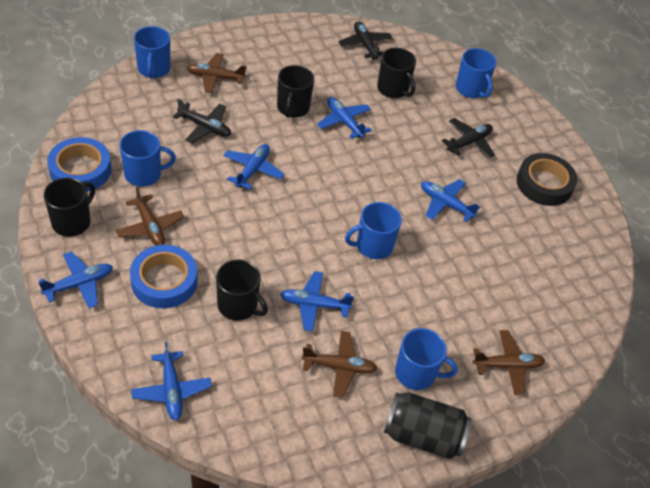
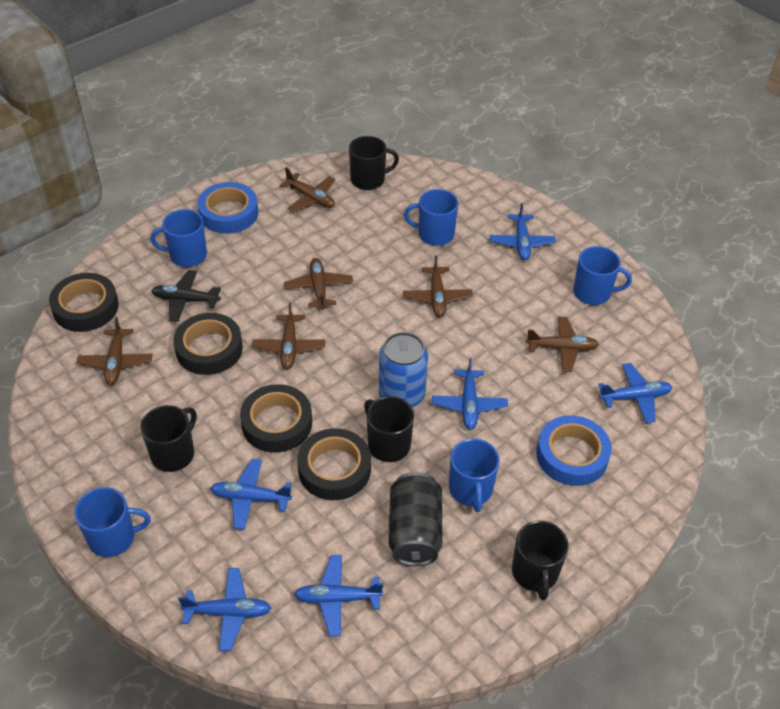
black plane: [173,99,231,143] [339,21,392,60] [442,118,495,158] = 3 -> [151,270,221,322] = 1
black tape: [517,153,577,206] = 1 -> [49,273,119,332] [173,313,243,375] [240,384,312,453] [297,428,371,500] = 4
blue can: none = 0 -> [379,332,428,407] = 1
brown plane: [115,187,184,246] [187,53,246,93] [301,331,377,398] [473,330,545,395] = 4 -> [77,317,153,385] [252,303,325,369] [280,167,335,212] [284,258,353,310] [403,255,473,317] [526,317,599,372] = 6

